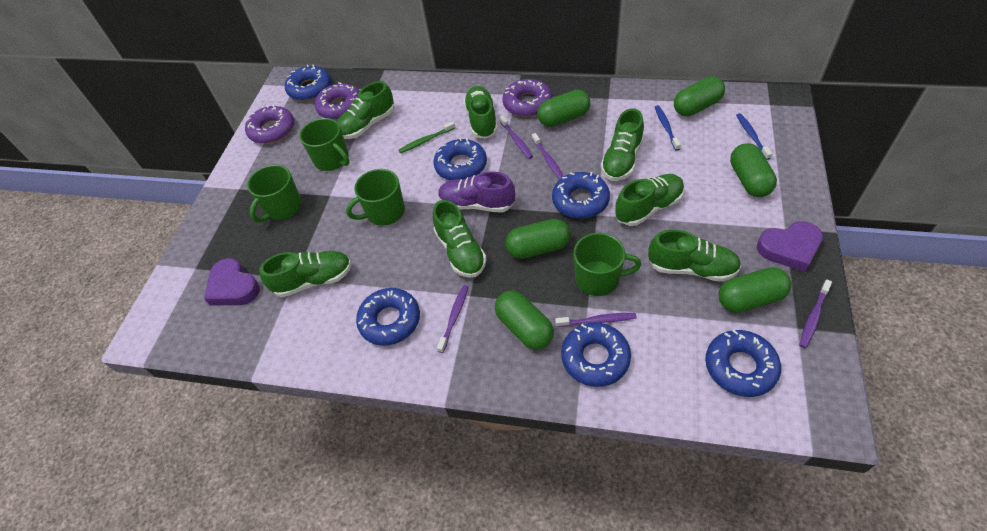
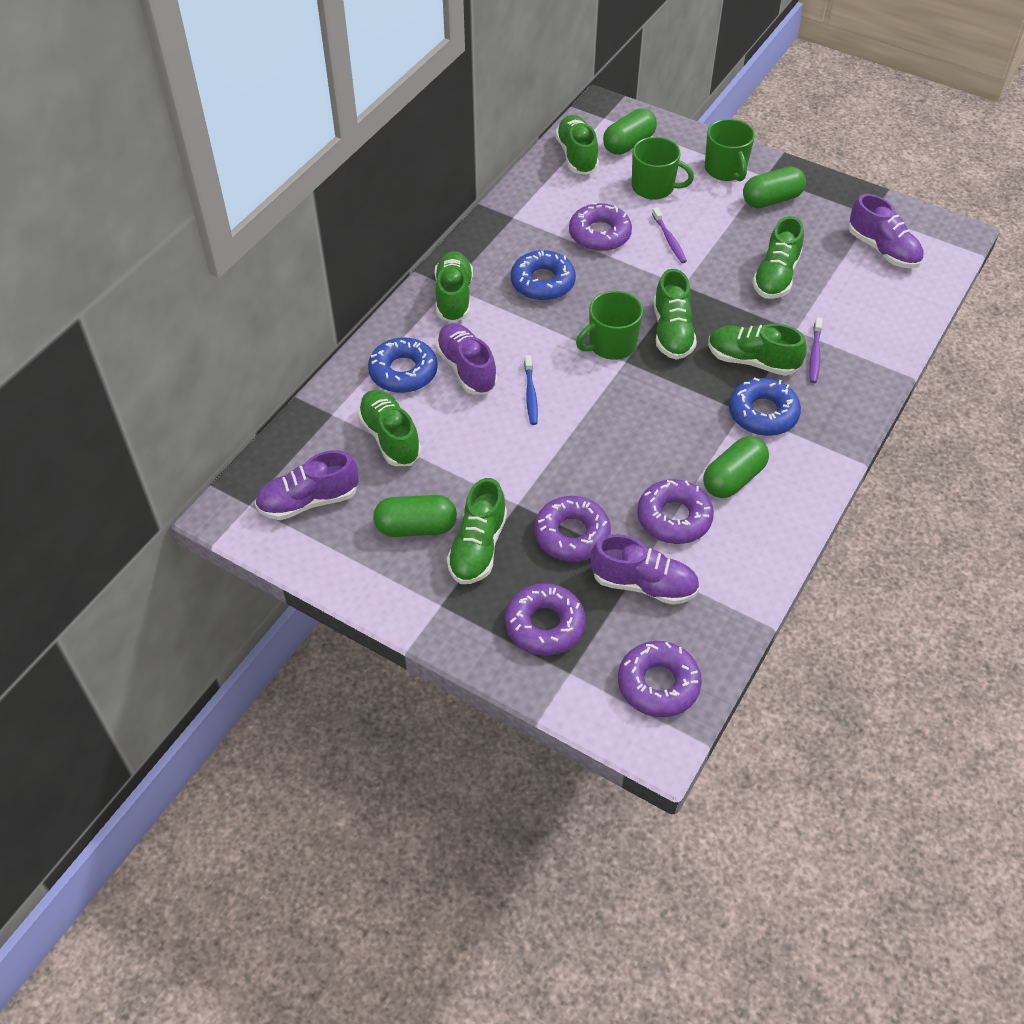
blue donut: [285,64,331,101] [356,288,420,346] [433,138,487,180] [552,172,610,219] [561,322,631,387] [705,329,781,397] = 6 -> [368,337,438,393] [511,250,576,301] [729,377,801,436] = 3
blue toothbrush: [655,105,681,151] [736,113,772,160] = 2 -> [524,355,538,425] = 1
green capsule: [495,291,554,350] [505,219,571,259] [537,89,590,127] [674,76,725,116] [719,267,792,313] [730,143,777,197] = 6 -> [373,495,457,537] [603,108,657,155] [703,436,769,498] [743,166,806,208] = 4
green mug: [247,165,302,222] [300,118,349,171] [346,169,405,226] [573,233,641,296] = 4 -> [576,291,643,360] [632,137,694,200] [705,119,755,181] = 3
green toothbrush: [398,121,455,153] = 1 -> none = 0
purple donut: [245,104,294,144] [315,82,360,120] [502,79,552,117] = 3 -> [505,583,586,656] [534,496,611,562] [569,202,632,252] [618,641,702,717] [637,479,714,544] = 5
purple heart: [204,258,260,306] [757,221,823,272] = 2 -> none = 0
purple shoe: [438,171,515,213] = 1 -> [255,450,358,520] [435,323,498,395] [591,534,700,605] [848,194,924,268] = 4
purple toothbrush: [437,285,468,353] [499,115,533,159] [532,133,564,179] [555,313,637,327] [799,279,832,348] = 5 -> [652,207,687,263] [809,317,822,383] = 2

